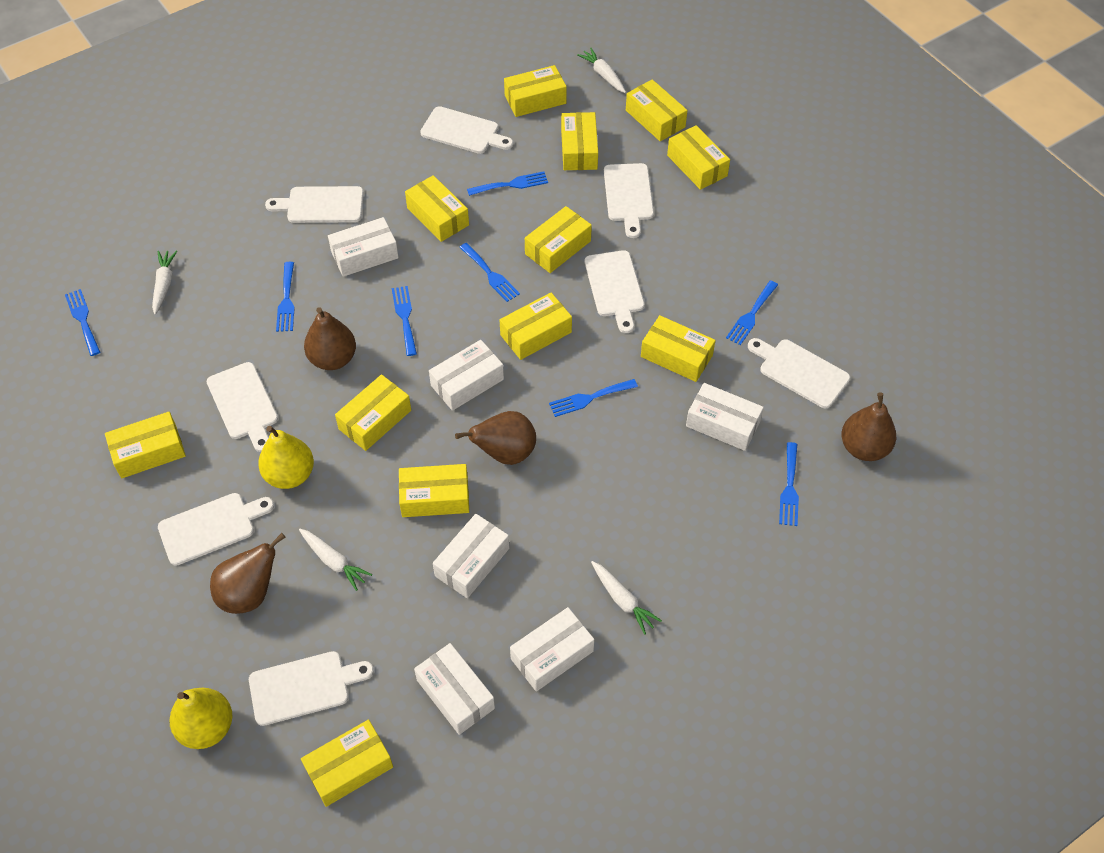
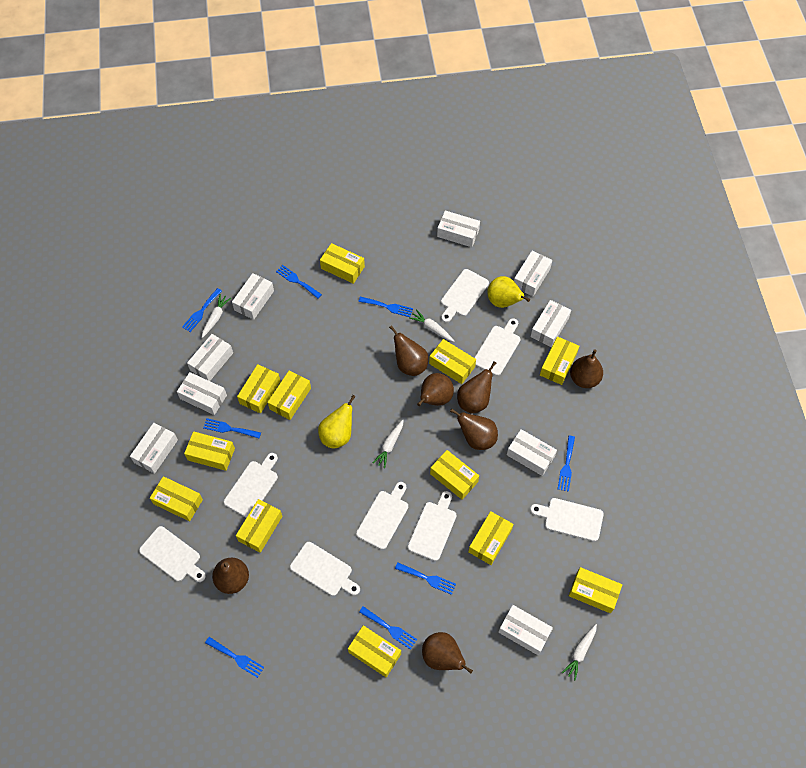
brown pear: [210,533,286,614] [304,307,356,370] [455,411,536,465] [842,392,896,461] = 4 -> [212,558,249,594] [389,325,428,376] [417,373,454,406] [422,632,473,674] [450,408,498,450] [457,361,496,414] [570,349,603,388] = 7
white box: [328,217,399,277] [414,643,495,735] [429,340,504,411] [433,514,509,598] [510,607,594,692] [686,383,764,451] = 6 -> [130,423,178,474] [177,372,227,415] [187,334,233,381] [232,273,274,320] [437,210,480,247] [499,605,553,655] [507,429,557,476] [514,251,552,296] [530,300,571,347] = 9

